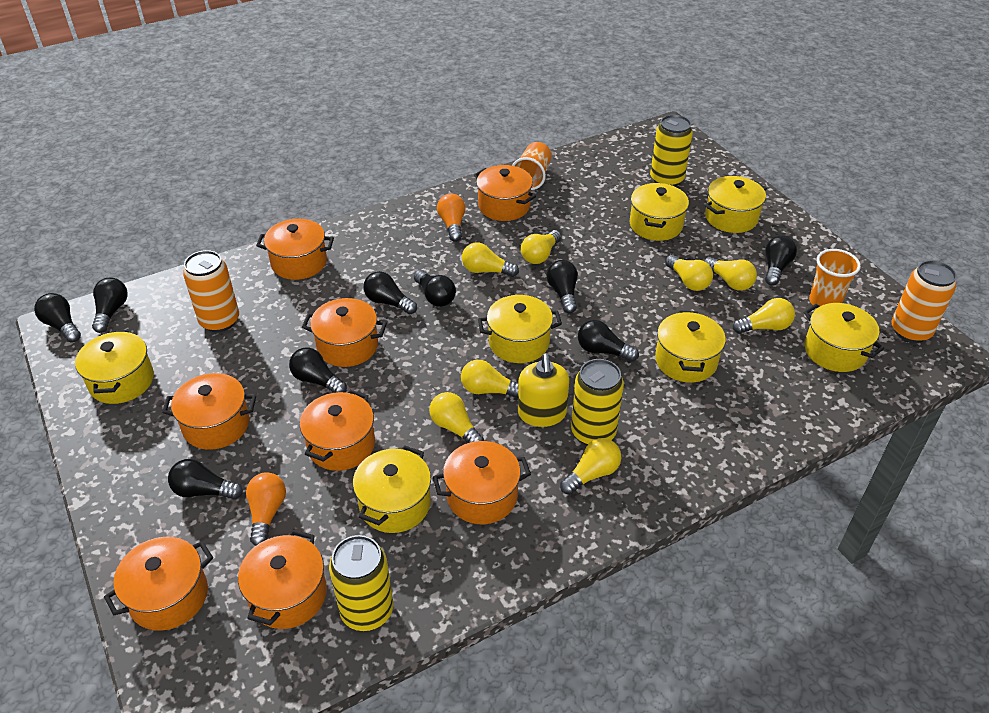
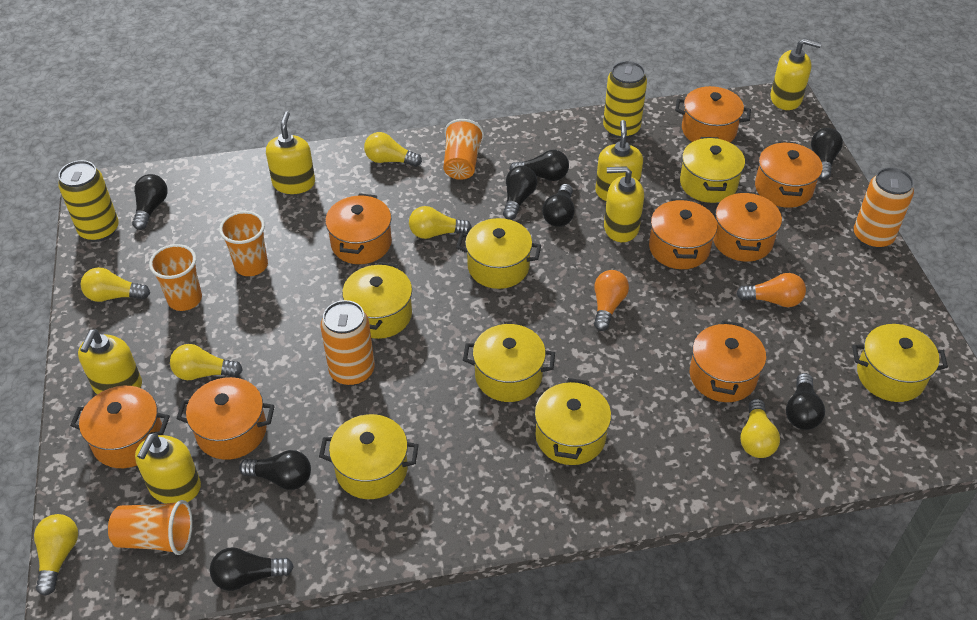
black light bulb: [34,293,81,343] [92,278,128,333] [168,459,243,500] [289,348,347,393] [363,271,417,314] [414,270,456,307] [547,260,578,313] [578,320,639,362] [765,236,797,285] = 9 -> [132,174,168,230] [210,547,294,591] [239,450,311,490] [503,166,537,220] [509,150,569,181] [542,184,575,227] [786,373,825,430] [811,128,843,180] = 8
orange cup: [512,142,552,190] [809,249,861,306] = 2 -> [108,500,192,555] [149,244,202,311] [219,211,268,276] [443,119,484,180] = 4
yellow can: [329,535,393,631] [571,359,624,445] [650,115,693,186] = 3 -> [58,160,119,242] [603,61,647,139] = 2
yellow light bulb: [429,392,484,443] [461,360,519,398] [462,242,519,277] [521,230,561,264] [560,438,621,495] [665,255,713,291] [704,257,757,291] [733,298,795,334] = 8 -> [34,514,78,596] [81,267,150,302] [170,344,243,380] [364,132,422,167] [409,206,472,239] [740,399,780,458] = 6
yellow soap dispenser: [518,353,569,427] = 1 -> [78,329,142,394] [135,433,201,504] [266,111,315,194] [595,120,643,201] [604,166,644,242] [770,38,821,110] = 6

